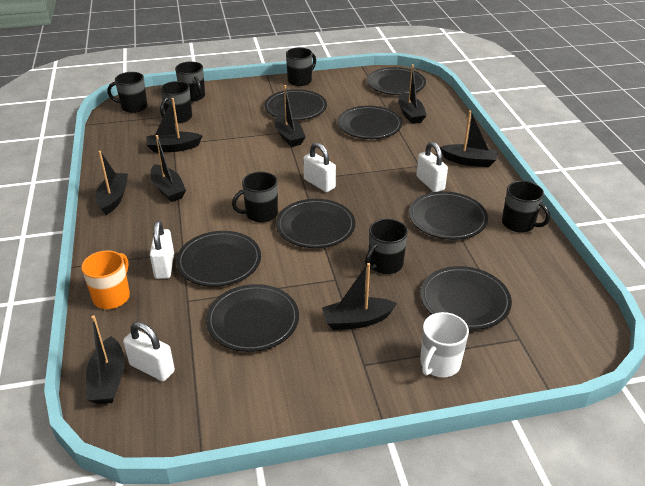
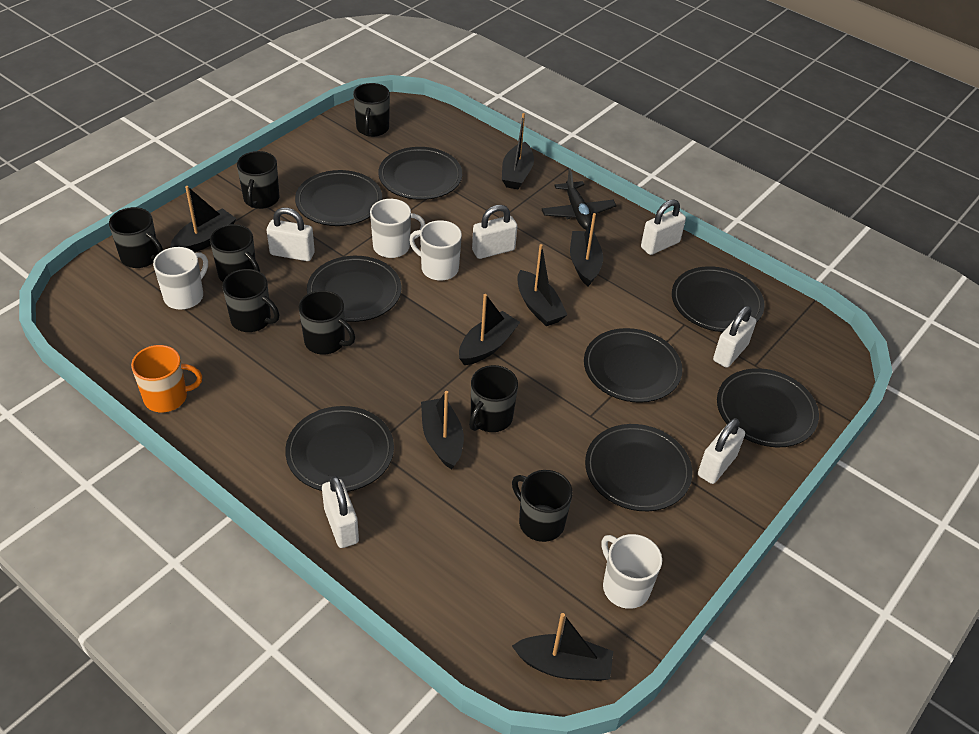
black boat: [86,316,125,404] [96,151,128,215] [146,98,203,152] [150,135,186,202] [275,85,306,147] [322,263,397,330] [398,64,427,124] [440,110,498,167] = 8 -> [170,186,237,252] [421,391,464,470] [459,294,520,365] [502,113,534,189] [512,613,613,681] [517,244,567,326] [570,213,603,286] = 7
black mug: [107,72,147,113] [160,81,192,123] [175,61,205,102] [232,172,278,223] [286,48,316,86] [365,219,408,274] [502,181,550,233] = 7 -> [109,207,163,268] [210,224,260,282] [222,269,279,332] [237,151,280,209] [299,290,355,354] [353,83,390,137] [469,365,518,432] [512,470,573,542] = 8
black plane: none = 0 -> [541,169,617,229] = 1
white mug: [420,312,469,377] = 1 -> [153,247,208,310] [370,199,425,258] [409,220,462,281] [602,534,662,609] = 4
white padlock: [123,322,175,381] [150,221,174,279] [303,142,336,192] [416,142,448,192] = 4 -> [267,208,315,261] [322,476,359,548] [472,205,517,259] [641,199,686,255] [698,418,745,484] [713,306,756,368] = 6

